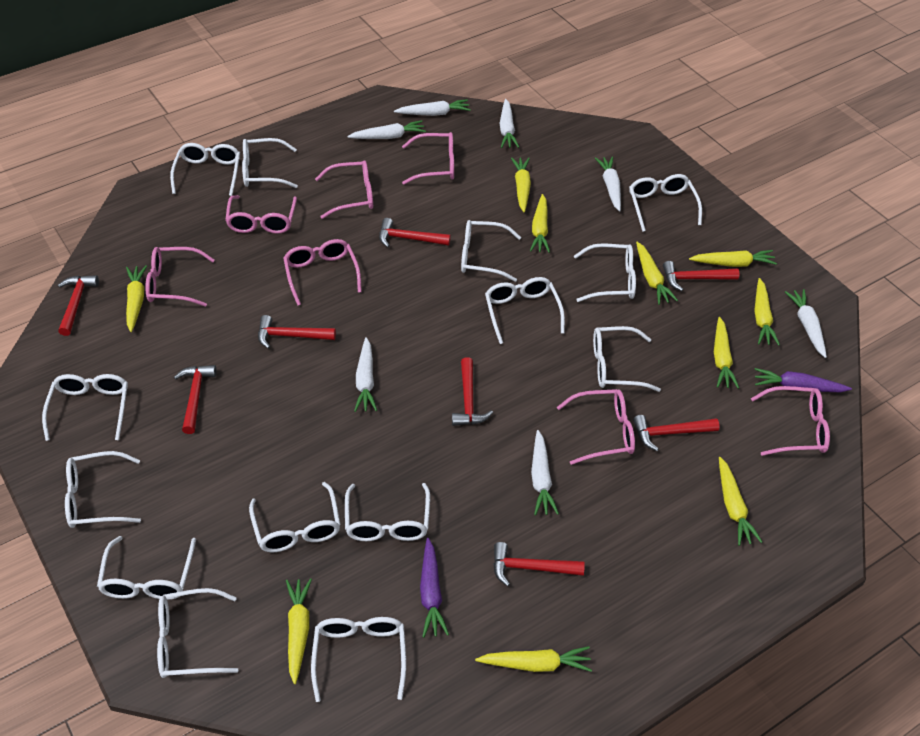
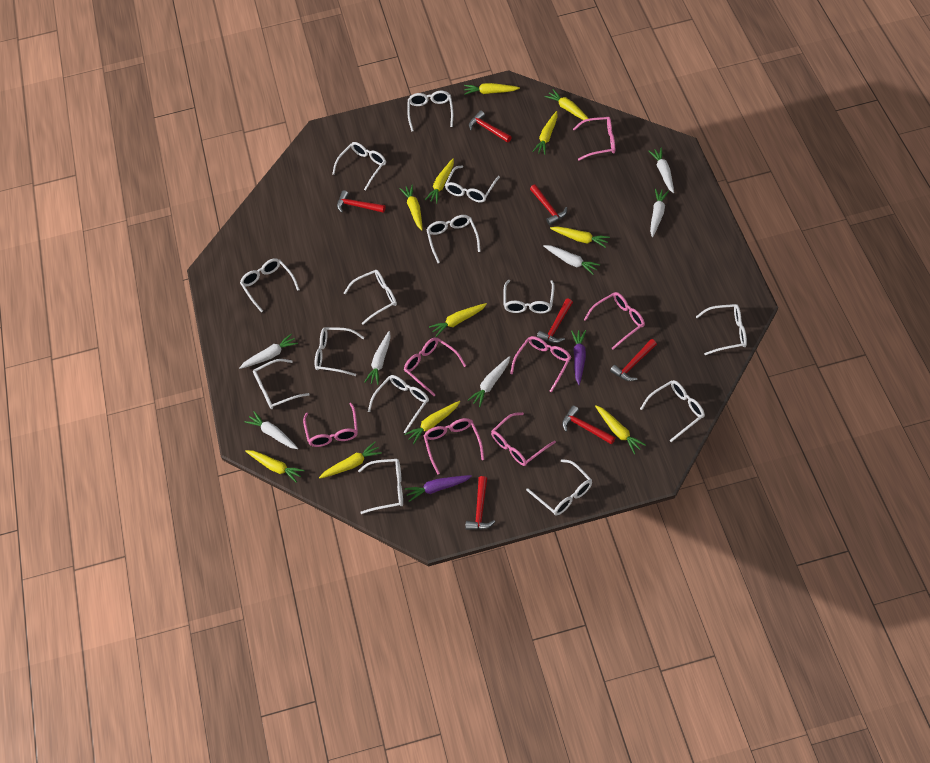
red hammer: [58,275,99,336] [174,365,217,434] [258,315,336,349] [379,218,451,247] [452,357,493,426] [493,542,585,586] [633,415,720,451] [663,261,739,291] = 8 -> [337,190,385,213] [465,476,496,530] [469,110,512,143] [530,185,567,225] [537,298,573,343] [562,406,616,445] [610,339,657,381] = 7
yellow carrot: [126,265,147,332] [286,578,312,684] [475,646,592,672] [511,158,531,212] [530,194,550,253] [636,242,678,305] [689,250,777,267] [714,317,739,389] [719,457,762,546] [754,278,780,346] = 10 -> [245,450,305,483] [319,442,382,479] [400,185,423,230] [404,401,460,445] [425,158,454,203] [429,303,487,337] [464,83,520,95] [532,111,558,155] [544,89,589,120] [550,227,610,248] [595,405,646,454] = 11

